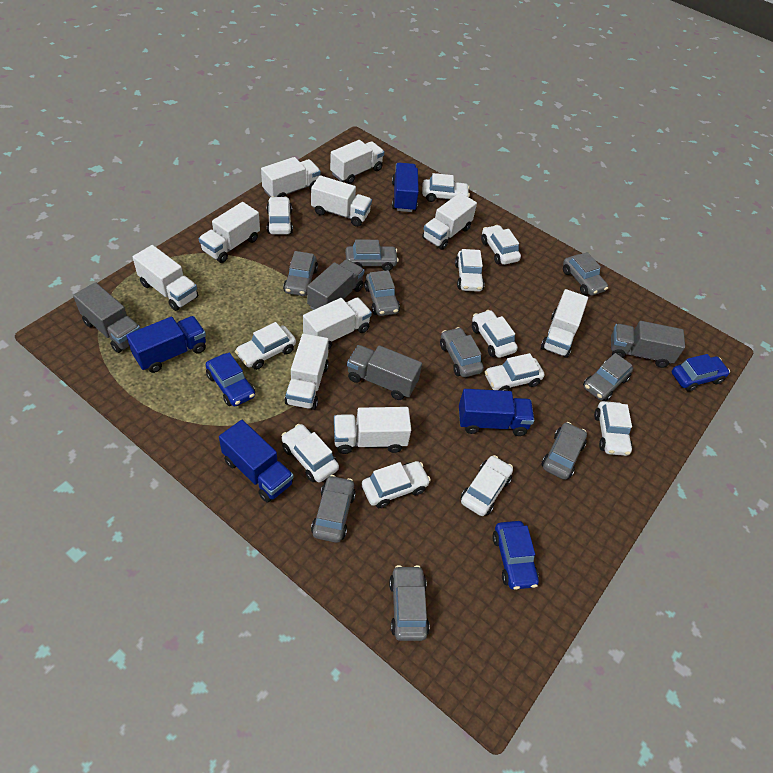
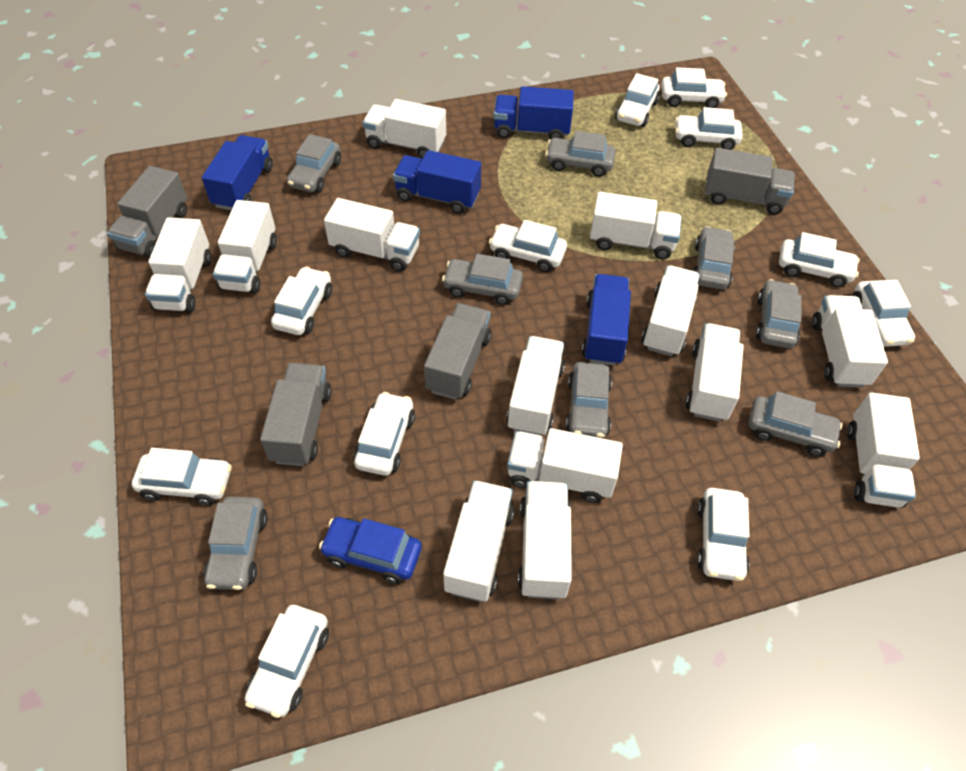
blue car: [206,352,255,406] [492,521,539,590] [672,354,730,392] = 3 -> [319,517,422,584] = 1
grey car: [283,251,318,296] [311,475,356,543] [345,240,399,271] [364,270,400,316] [389,565,430,641] [440,327,484,377] [541,422,587,480] [563,252,608,296] [583,353,633,401] = 9 -> [204,497,268,590] [287,134,341,193] [442,254,523,305] [545,131,616,177] [566,362,612,439] [693,226,735,289] [749,391,843,456] [756,279,802,348] = 8
white truck: [133,245,198,311] [199,202,260,263] [261,157,321,197] [285,333,329,410] [303,297,372,350] [311,175,372,227] [330,140,384,184] [334,407,411,454] [422,193,477,250] [541,289,588,358] = 10 -> [145,217,212,312] [213,200,277,294] [324,198,420,272] [363,99,446,159] [443,480,514,602] [506,336,565,435] [507,428,623,503] [518,481,572,599] [590,192,682,259] [641,266,700,356] [686,323,744,422] [812,295,888,388] [847,392,920,508] = 13

